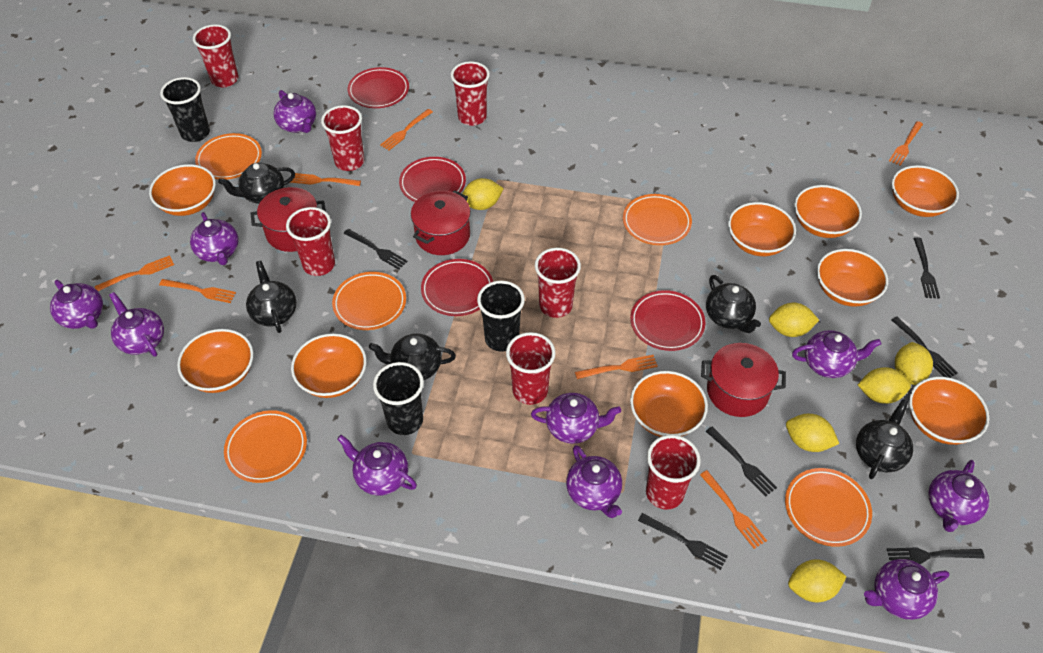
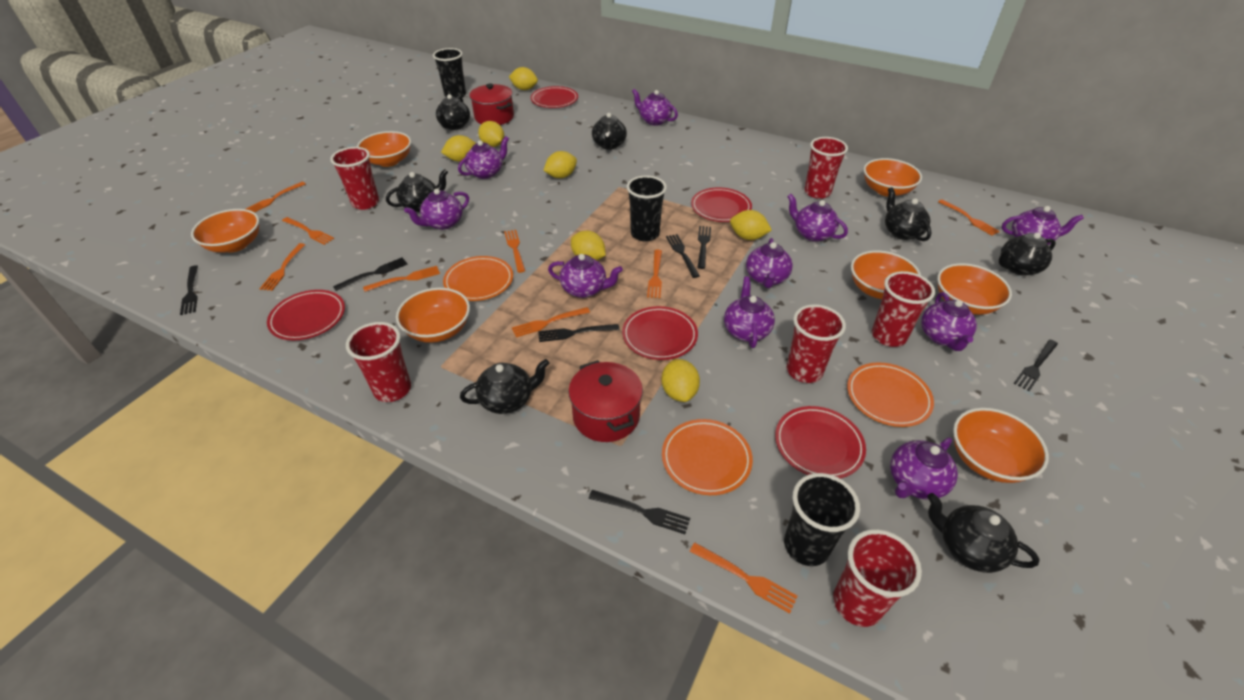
black fork: [344,229,408,270] [638,513,728,570] [706,427,777,497] [887,548,985,564] [892,317,958,378] [913,238,940,298] = 6 -> [180,265,198,315] [333,258,408,291] [538,324,619,342] [588,490,690,534] [666,234,700,278] [697,226,711,269] [1014,340,1058,391] = 7
black teapot: [218,162,295,204] [246,261,296,333] [369,334,456,380] [706,275,761,333] [856,399,913,479] = 5 -> [386,169,448,212] [436,94,470,130] [460,359,549,414] [592,113,627,150] [885,187,931,241] [927,493,1040,573] [999,232,1056,276] = 7
orange bowl: [149,164,216,216] [177,329,253,393] [291,333,367,398] [630,371,708,437] [728,202,796,256] [794,185,862,238] [817,249,888,307] [892,165,959,217] [909,377,989,445] = 9 -> [191,209,259,253] [357,131,411,167] [396,288,470,343] [851,250,921,299] [863,158,922,197] [937,263,1012,315] [953,408,1049,483] = 7
orange fork: [95,255,174,291] [159,279,236,303] [290,173,361,186] [380,109,433,150] [575,355,658,379] [700,470,767,549] [889,121,923,166] = 7 -> [246,182,306,213] [260,243,305,291] [282,217,334,245] [363,266,440,292] [504,230,525,273] [512,307,590,337] [647,250,662,298] [689,543,798,614] [938,199,1000,236] = 9
orange plate: [195,133,262,179] [224,410,307,483] [332,272,406,330] [623,194,692,245] [785,468,872,547] = 5 -> [443,256,513,301] [662,419,753,495] [847,363,934,427] = 3
red cup: [193,24,239,87] [286,207,335,276] [321,105,365,171] [451,61,490,126] [506,332,556,405] [535,248,581,318] [646,435,701,509] = 7 -> [330,147,379,210] [346,322,411,402] [786,304,846,383] [804,137,848,199] [833,529,922,627] [872,271,935,347] = 6
red plate: [348,67,409,108] [399,157,466,202] [421,259,493,316] [630,290,706,351] = 4 -> [267,290,345,340] [530,86,578,108] [622,306,698,360] [691,188,752,222] [775,406,866,478] = 5
red pot: [251,187,326,252] [411,190,471,255] [701,343,786,417] = 3 -> [469,84,514,125] [568,360,643,442] = 2
yellow lemon: [462,178,504,210] [769,303,819,337] [786,414,839,452] [788,559,847,602] [858,367,911,404] [895,342,933,385] = 6 -> [441,135,476,162] [478,121,504,147] [509,67,538,90] [543,151,577,178] [571,231,606,260] [661,359,700,402] [730,210,772,240] = 7

